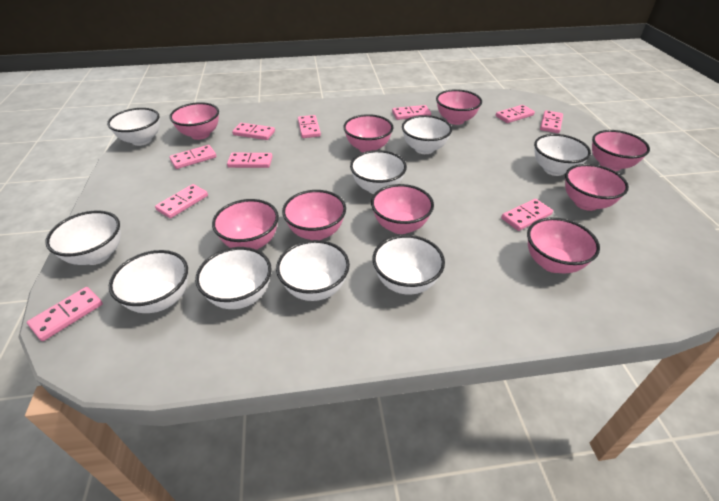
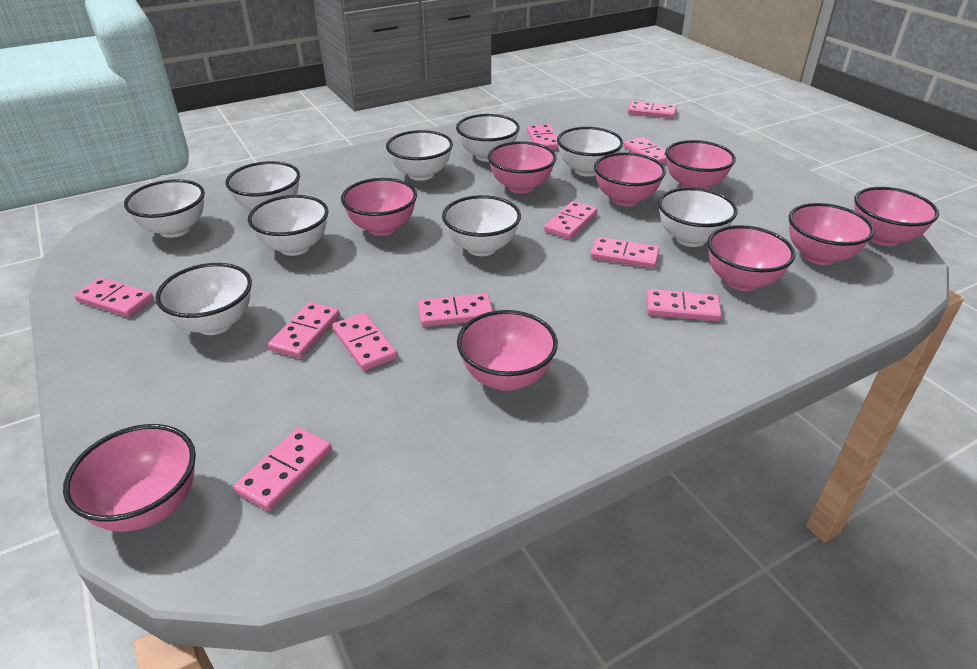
pink domino: [27,287,103,341] [155,184,208,218] [169,145,217,169] [227,153,273,168] [232,123,275,140] [298,115,321,138] [392,105,431,120] [496,105,535,123] [501,199,553,231] [540,110,563,133] = 10 -> [74,277,154,317] [234,428,332,511] [268,302,340,358] [332,313,397,371] [418,294,493,327] [527,124,559,150] [544,201,597,239] [590,237,659,269] [623,137,667,164] [628,101,676,119] [646,289,722,322] = 11

